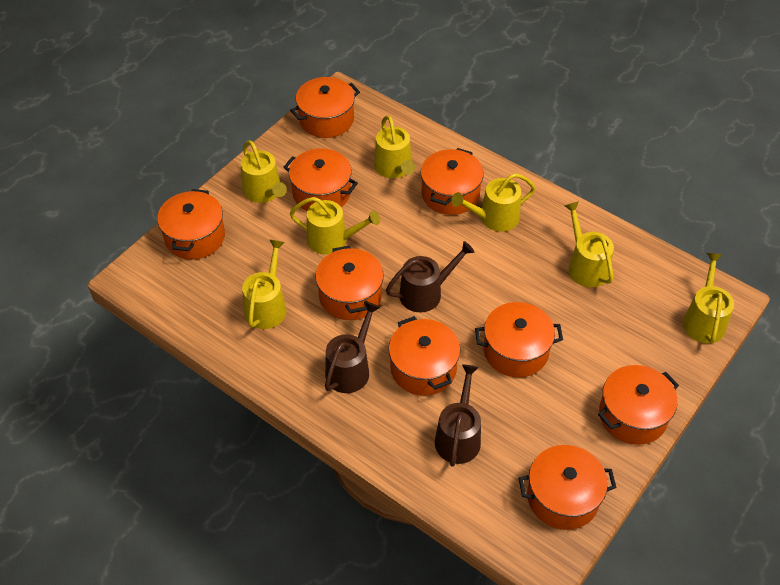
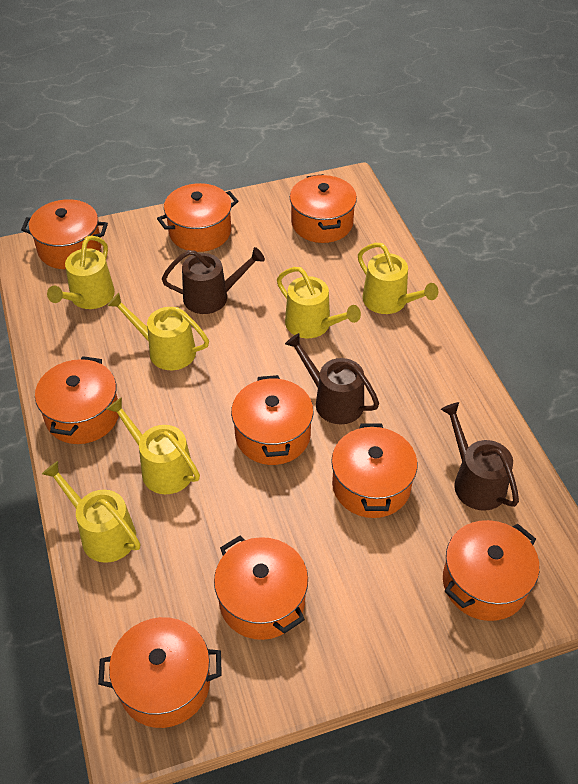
yellow watering can: [241,140,287,203] [242,239,286,329] [290,197,380,255] [374,115,415,178] [451,173,536,232] [564,201,614,287] [683,253,734,344] = 7 -> [42,461,140,563] [47,235,115,309] [106,397,200,494] [107,293,209,370] [277,267,361,338] [358,243,438,314] = 6

